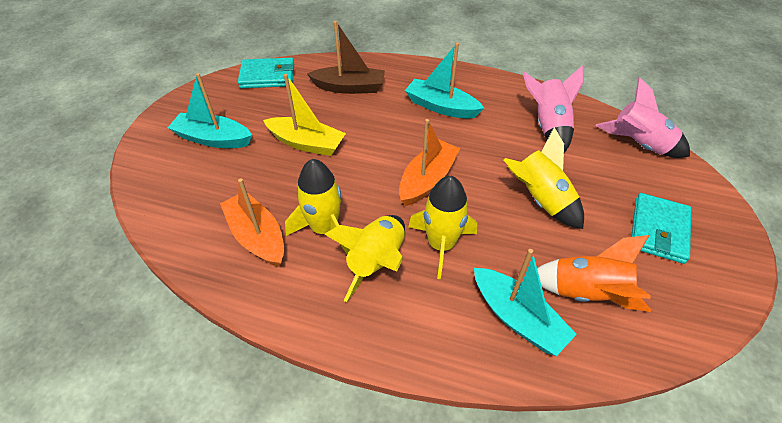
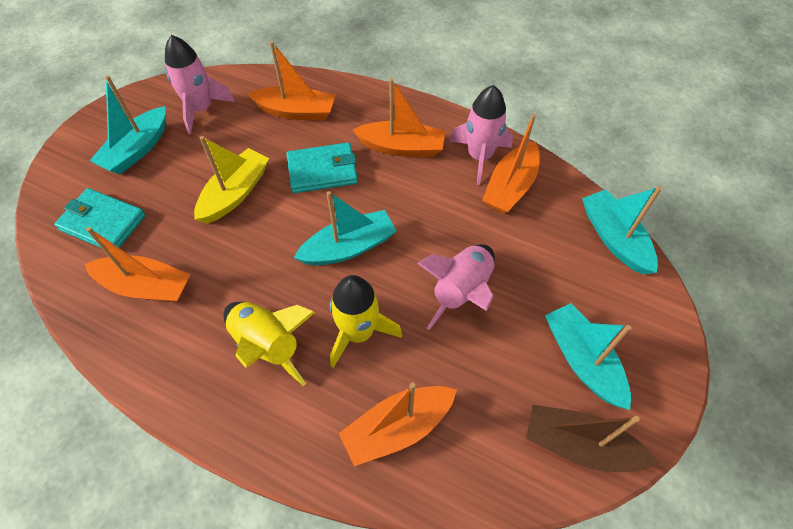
orange boat: [220,178,284,267] [399,119,460,206] = 2 -> [84,227,190,303] [247,41,335,121] [339,383,457,466] [353,78,445,157] [482,114,540,214] = 5
orange rocket: [537,235,651,312] = 1 -> none = 0
pink rocket: [523,65,584,153] [596,77,690,158] = 2 -> [165,35,235,134] [417,244,495,330] [449,85,513,185] = 3
turquoise boat: [168,73,252,148] [405,43,484,119] [474,249,577,356] = 3 -> [90,75,166,174] [294,191,397,266] [545,303,631,410] [582,186,662,274] = 4
yellow rocket: [285,159,349,254] [325,215,405,302] [408,176,477,279] [504,127,584,229] = 4 -> [223,302,315,386] [330,275,402,368] = 2

